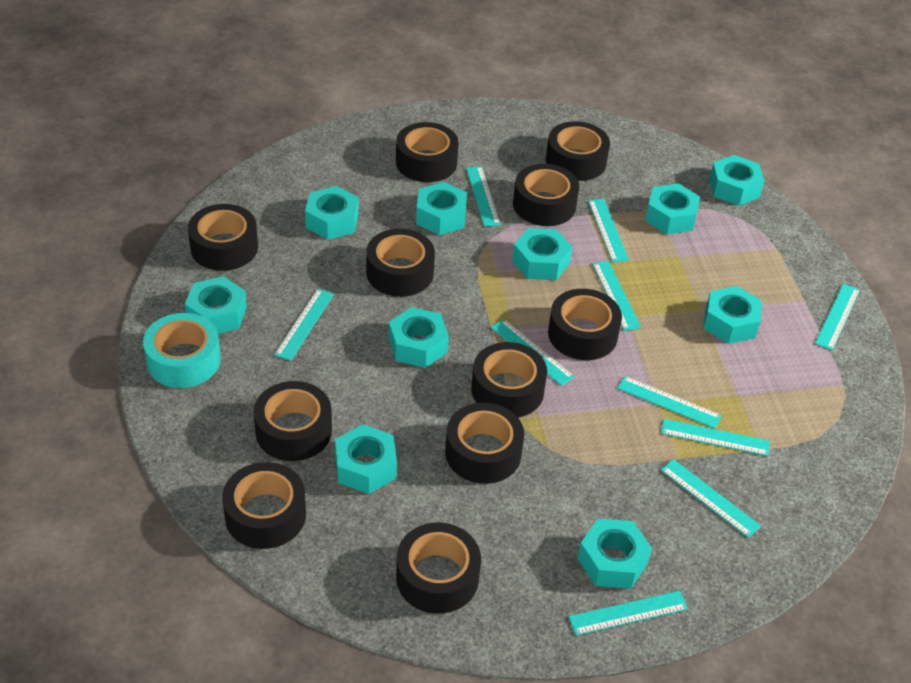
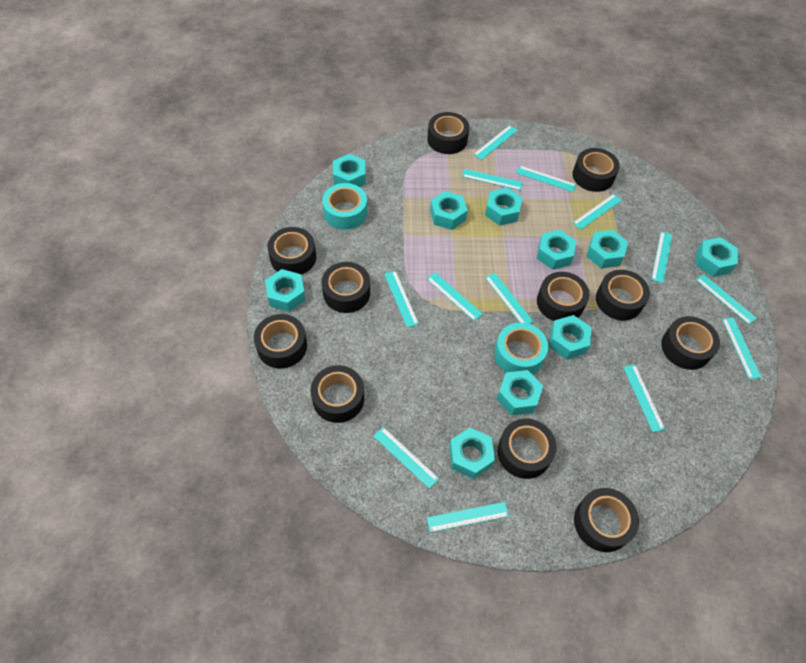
turquoise ruler: [274,289,334,361] [466,166,501,227] [491,319,575,386] [569,591,688,636] [588,199,629,262] [592,261,641,331] [617,376,722,429] [661,419,770,456] [661,459,761,538] [815,284,860,350] = 10 -> [373,427,439,489] [384,271,419,328] [427,272,483,321] [427,502,509,532] [462,169,523,191] [473,125,518,160] [485,273,534,324] [516,166,577,192] [573,194,622,230] [623,365,665,432] [651,232,672,283] [696,274,757,325] [722,317,762,379] = 13
turquoise tape: [143,313,221,388] = 1 -> [322,183,367,230] [494,322,548,374] = 2

